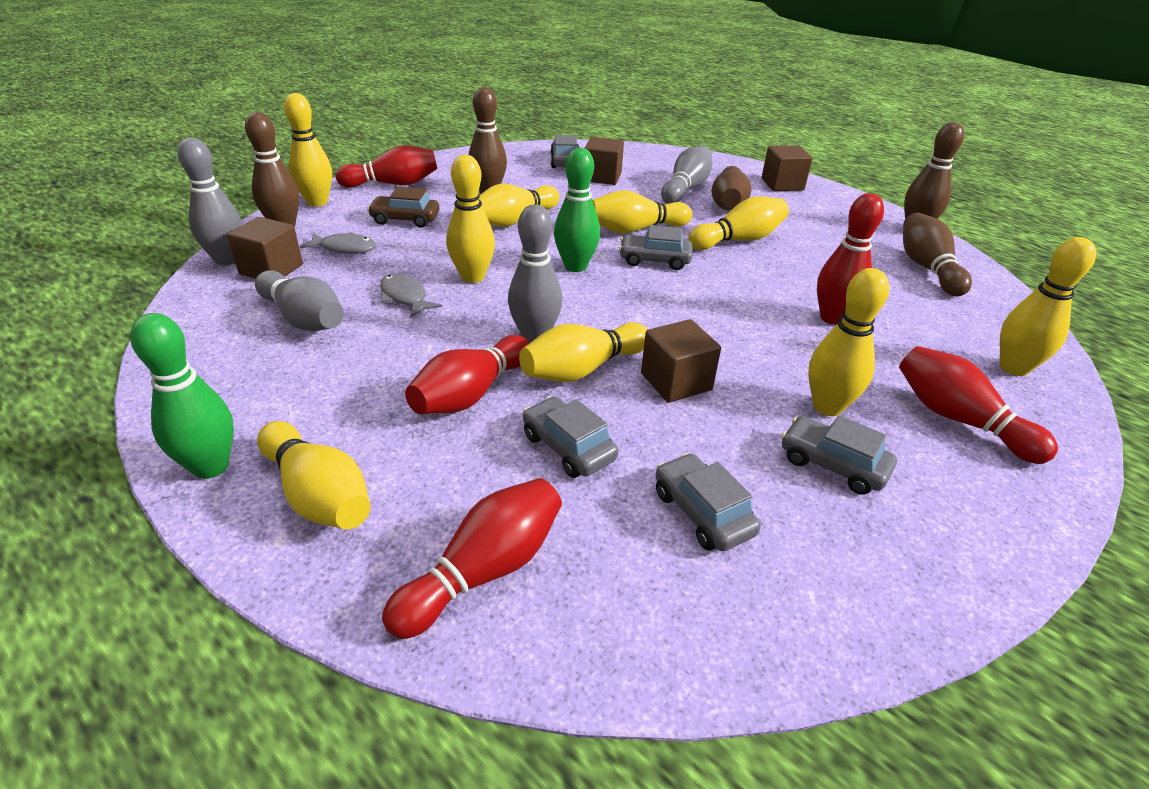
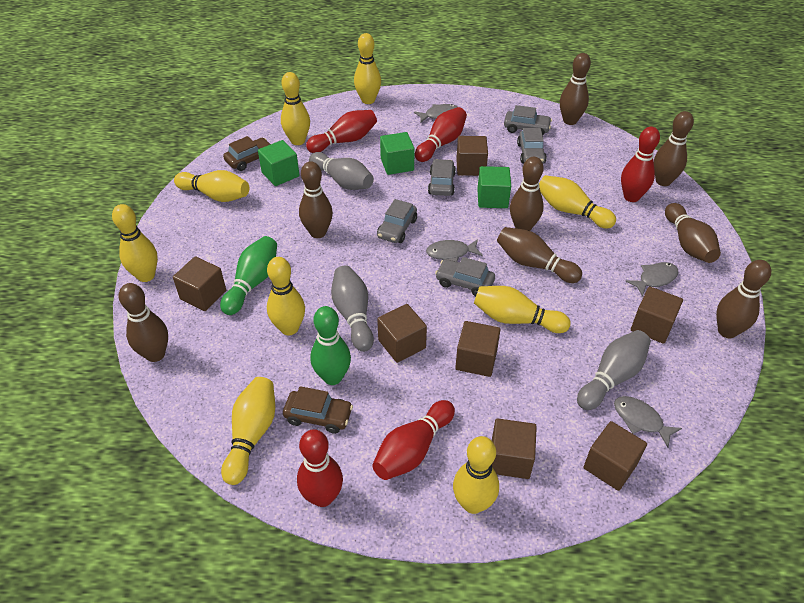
brown bowling pin: [245,112,300,228] [468,87,507,194] [711,166,751,211] [903,213,972,296] [904,122,964,219] = 5 -> [119,283,168,362] [299,161,333,238] [497,227,582,283] [510,157,544,231] [560,53,591,125] [654,111,694,186] [665,203,721,263] [716,260,771,338] = 8
brown car: [367,187,439,228] = 1 -> [223,136,270,171] [283,386,353,434] = 2
brown cube: [227,217,303,279] [585,137,624,185] [641,319,721,403] [762,145,813,191] = 4 -> [173,256,226,311] [377,304,427,363] [455,321,500,377] [456,136,488,176] [492,418,537,479] [583,421,647,491] [631,286,683,344] = 7
green cube: none = 0 -> [258,140,299,186] [380,132,415,175] [478,166,511,208] = 3
grey bowling pin: [178,137,243,265] [255,270,344,331] [508,204,562,343] [661,146,712,204] = 4 -> [309,152,374,190] [331,265,374,352] [577,330,651,410] = 3
grey fish: [300,232,376,254] [380,273,442,318] = 2 -> [414,104,458,123] [426,239,483,262] [614,396,682,447] [625,262,679,297] = 4

